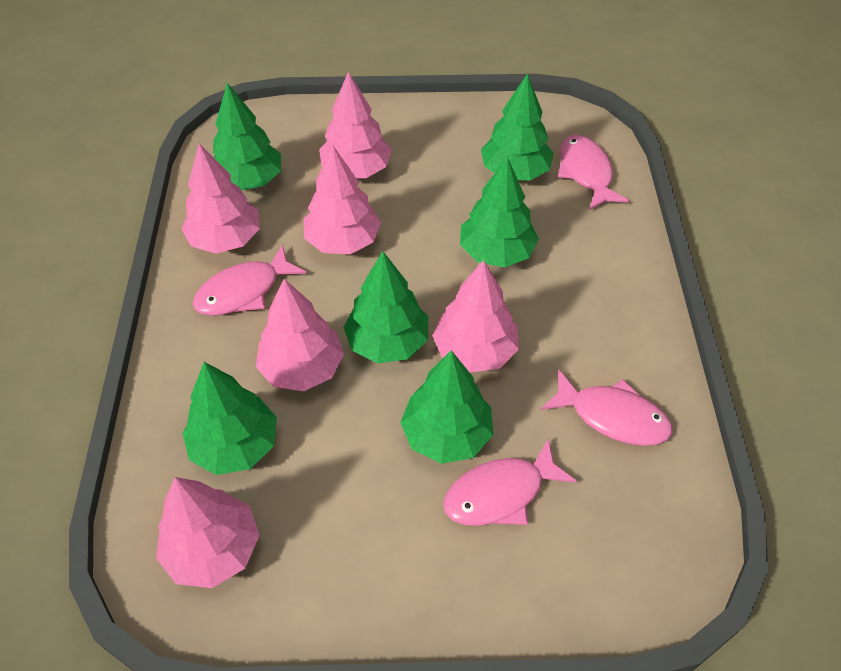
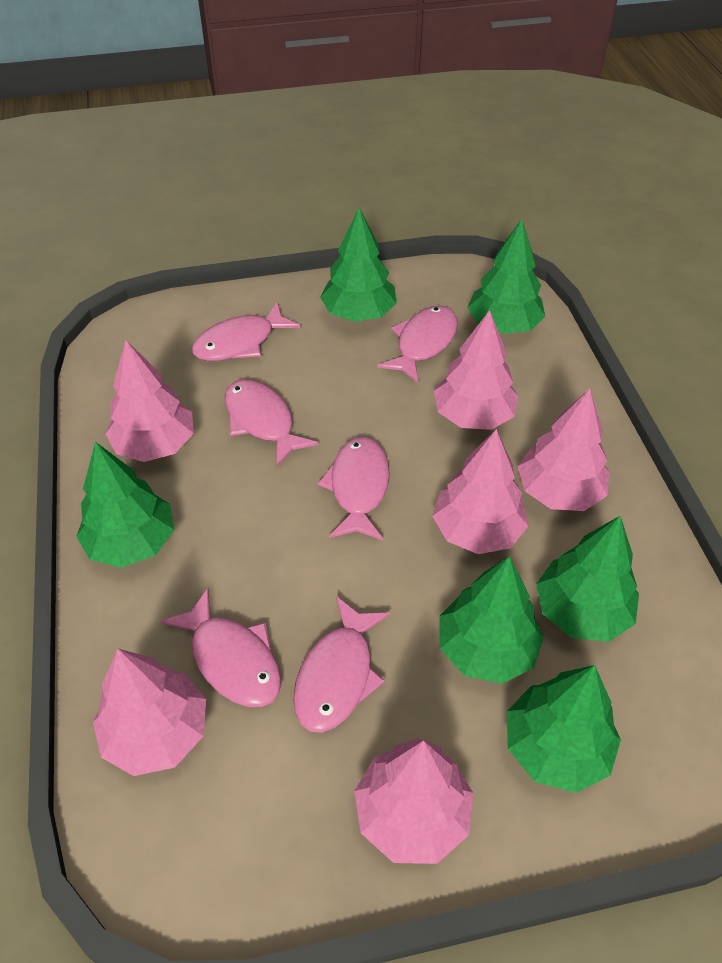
pink fish: [193,244,307,316] [443,438,577,526] [541,369,672,446] [558,135,630,210] = 4 -> [161,588,282,707] [192,302,301,361] [225,379,318,467] [293,596,390,733] [318,437,390,540] [377,305,458,384] = 6

